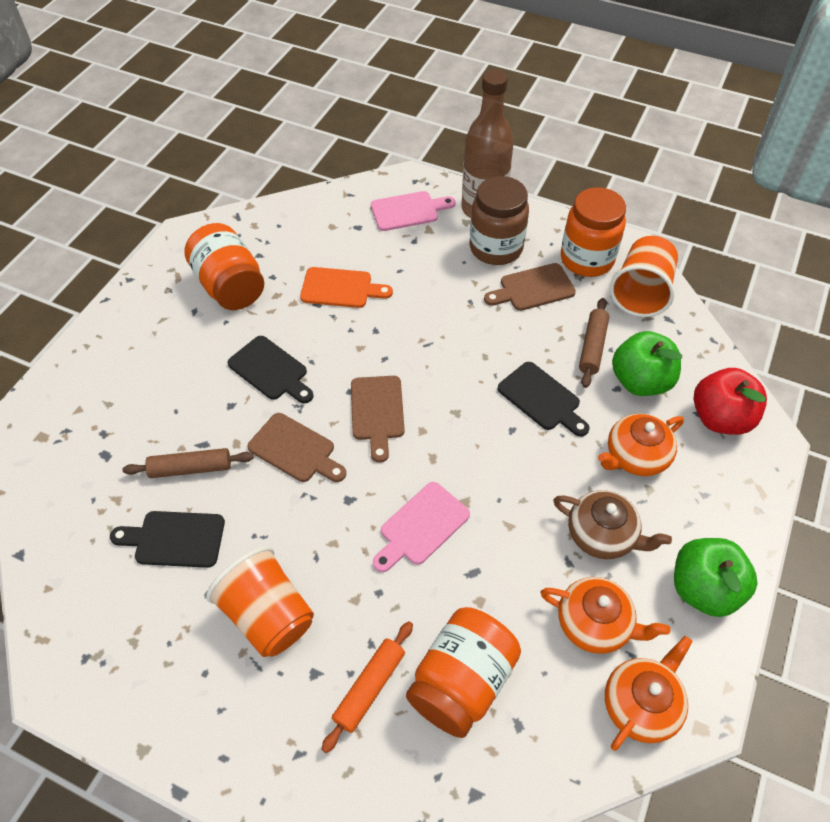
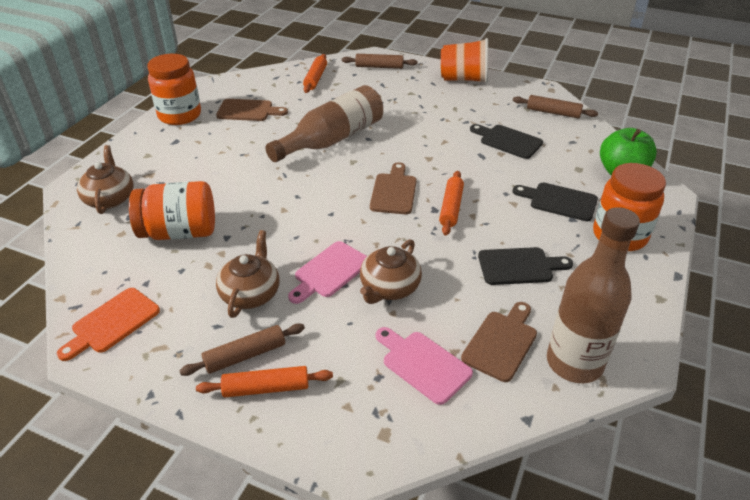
brown bottle: [461,70,514,218] = 1 -> [265,85,383,162] [547,207,640,383] = 2
brown jar: [470,176,529,265] = 1 -> none = 0
brown rolling pin: [122,448,254,478] [579,298,609,388] = 2 -> [179,323,305,376] [342,54,417,69] [513,95,598,118] = 3
brown teapot: [553,490,672,559] = 1 -> [77,145,133,214] [216,230,279,318] [360,239,422,304] = 3
green apple: [612,331,682,396] [674,538,758,617] = 2 -> [600,128,657,176] = 1
orange cup: [206,546,314,657] [610,236,678,317] = 2 -> [441,38,488,84] = 1
orange rolling pin: [321,621,413,753] = 1 -> [196,366,333,397] [303,54,327,93] [439,171,464,235] = 3
orange teapot: [540,577,670,654] [598,414,684,476] [605,636,692,751] = 3 -> none = 0
red apple: [694,368,767,435] = 1 -> none = 0

